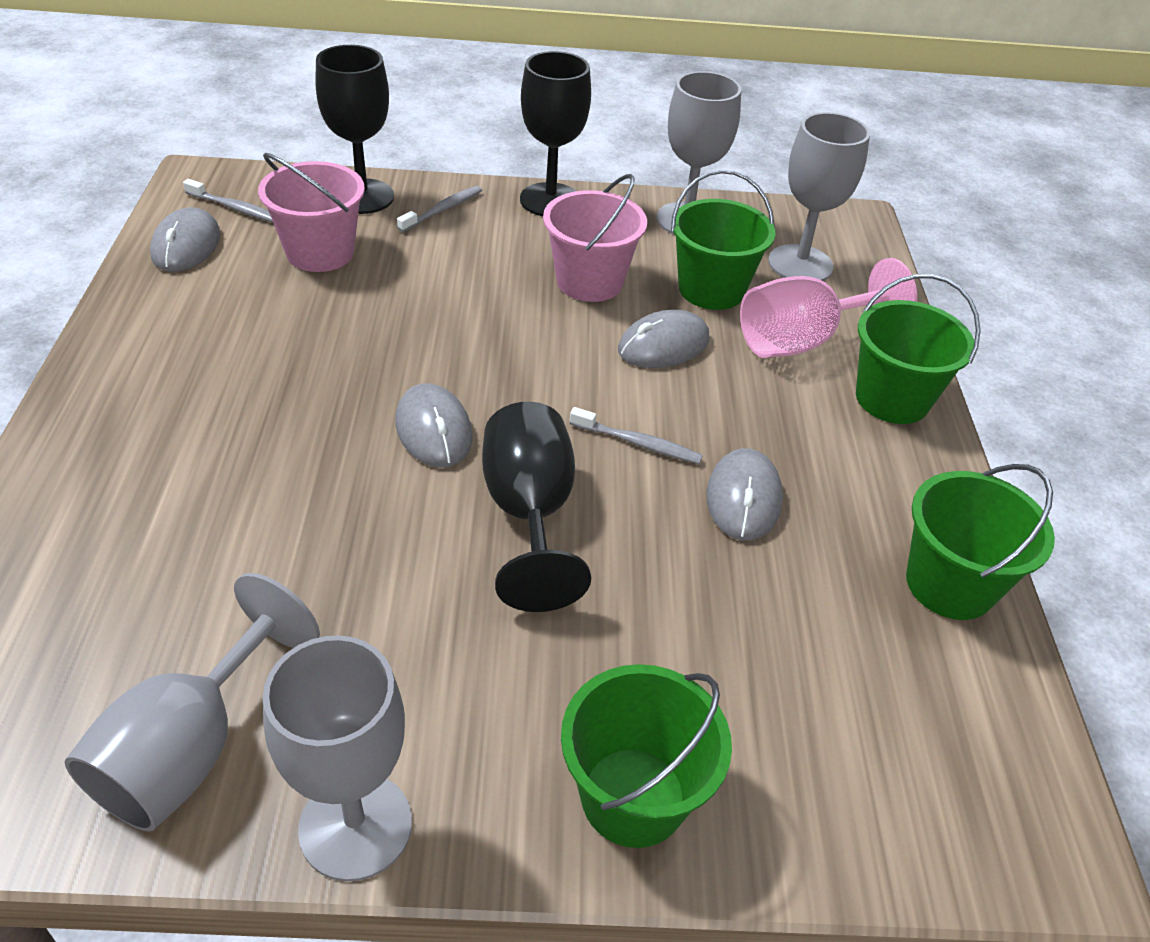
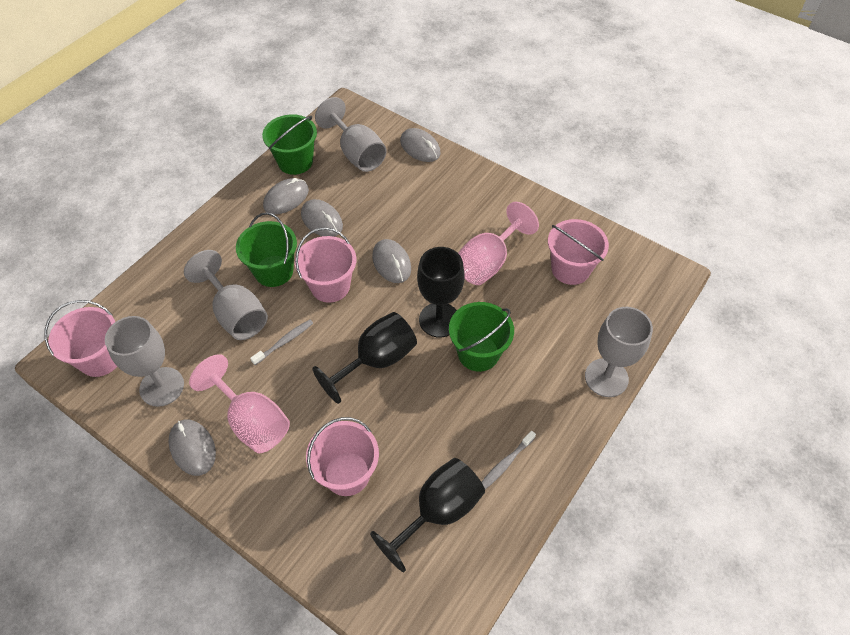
green bucket: [561,664,732,848] [671,169,775,310] [856,274,981,424] [906,464,1055,620] = 4 -> [236,212,297,287] [262,114,317,175] [449,302,514,372] = 3
grey mouse: [150,207,221,272] [395,383,473,468] [618,310,710,368] [707,448,783,541] = 4 -> [168,420,216,476] [263,178,309,214] [301,199,343,237] [372,239,411,283] [400,128,441,162] = 5
grey toothbrush: [183,179,273,222] [397,186,482,232] [570,407,703,464] = 3 -> [250,320,313,365] [482,431,536,489] = 2
pink bucket: [258,153,365,272] [543,174,647,302] = 2 -> [44,300,117,377] [295,227,356,303] [306,417,379,496] [548,219,609,285] = 4
pink goblet: [740,258,917,358] = 1 -> [189,354,290,453] [458,202,539,285] = 2

